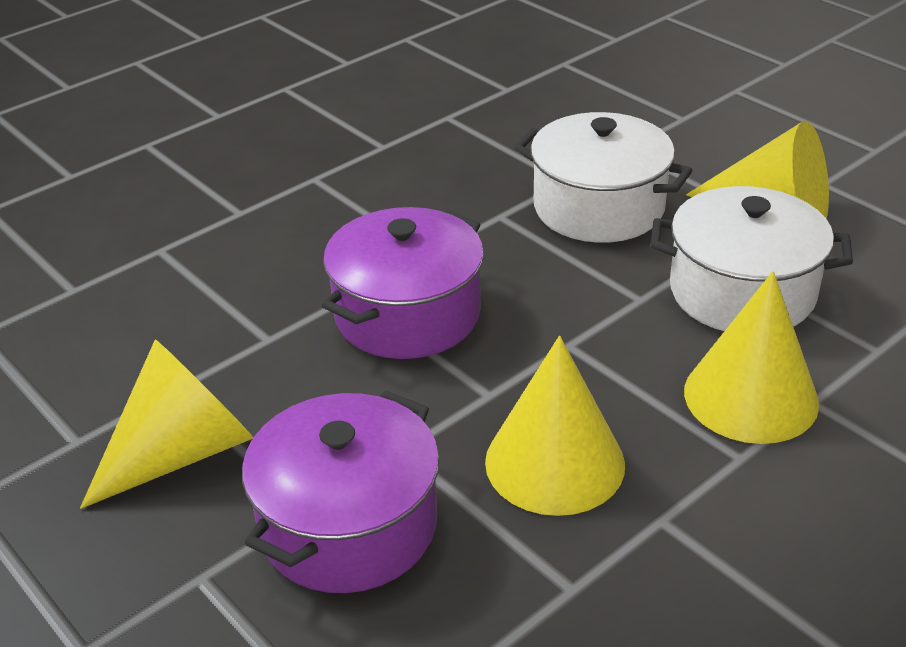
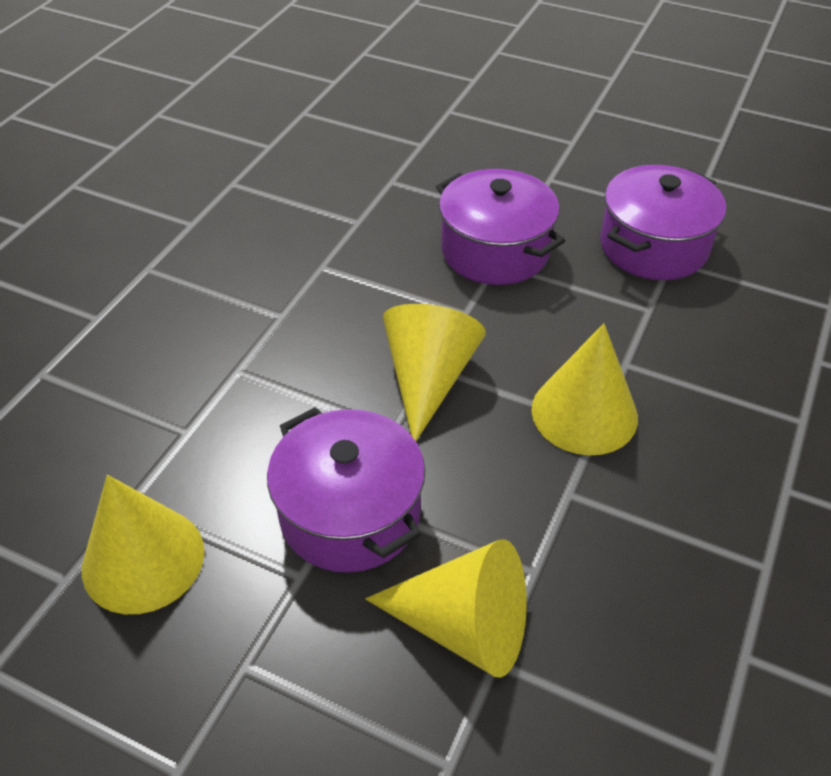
purple pot: [242,390,440,593] [322,207,484,359] = 2 -> [267,407,425,573] [436,169,565,285] [600,165,726,280] = 3
white pot: [514,112,693,243] [651,186,853,331] = 2 -> none = 0

